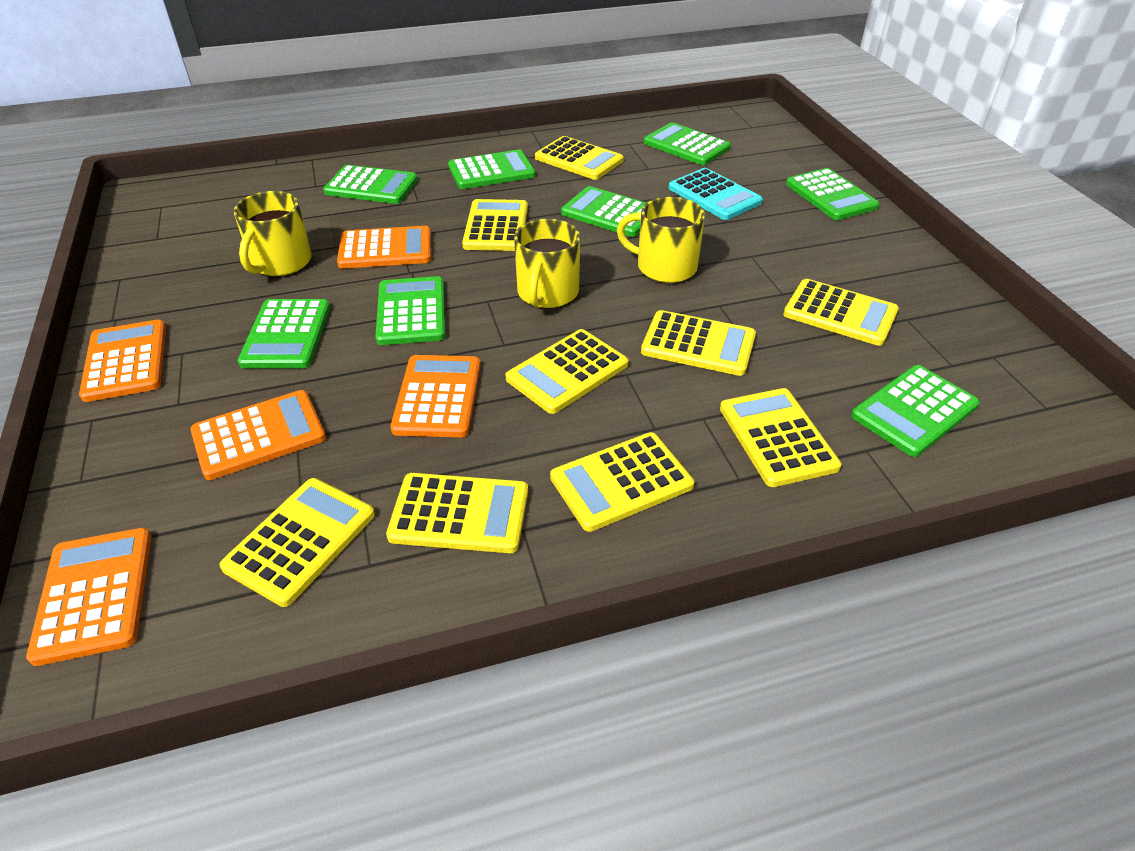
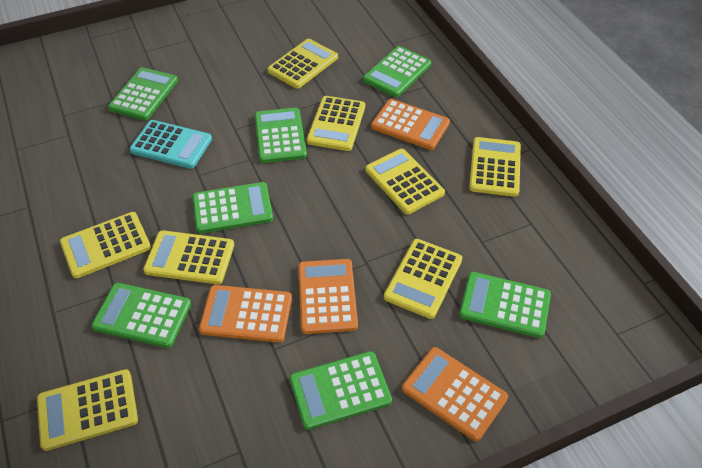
green calculator: [238,299,330,368] [323,165,418,204] [376,276,445,345] [448,150,536,189] [561,186,646,237] [644,122,731,165] [786,168,880,220] [851,365,980,457] = 8 -> [91,283,191,348] [108,67,178,120] [192,182,273,234] [255,108,307,163] [290,351,392,430] [363,46,431,97] [459,272,551,338] = 7
orange calculator: [26,528,151,666] [79,320,166,402] [190,390,326,480] [337,226,431,269] [390,355,480,437] = 5 -> [199,285,292,343] [298,259,358,334] [371,99,450,150] [402,347,508,441] = 4
yellow calculator: [219,478,375,607] [386,473,528,553] [462,199,528,251] [505,329,629,414] [535,136,624,180] [550,432,694,532] [641,310,756,376] [720,388,842,487] [783,279,899,346] = 9 -> [37,369,138,451] [60,212,151,278] [143,230,234,284] [267,39,338,89] [307,96,365,151] [365,149,445,214] [384,239,462,319] [469,137,521,197] = 8
yellow mug: [234,191,312,276] [514,219,580,308] [617,197,705,283] = 3 -> none = 0

